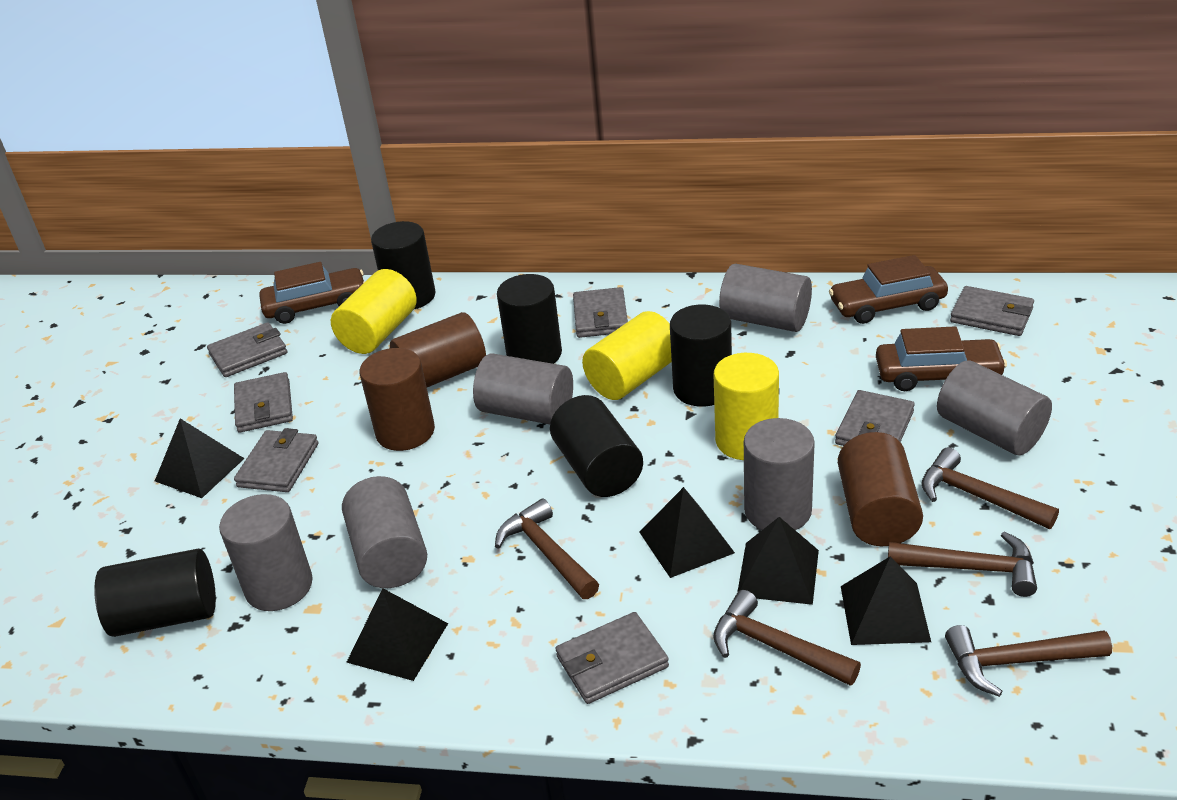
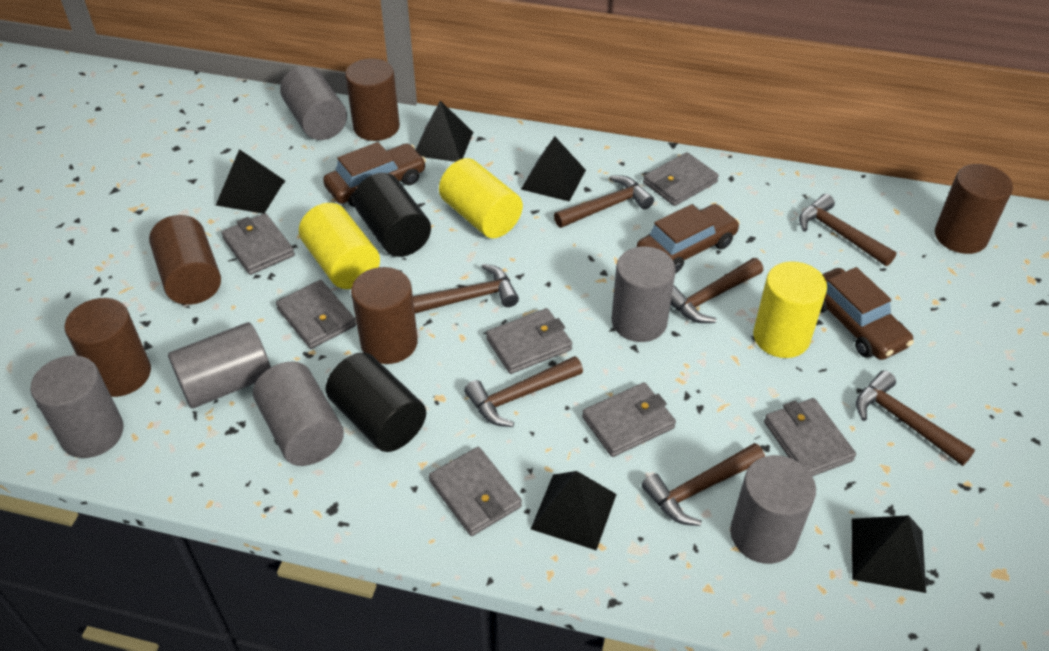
black cylinder: [94,549,216,637] [371,221,436,309] [497,274,562,364] [550,395,643,497] [670,305,732,407] = 5 -> [326,352,426,452] [353,173,431,257] = 2
brown cylinder: [359,348,435,451] [390,312,486,387] [838,432,923,546] = 3 -> [65,298,151,397] [149,215,221,305] [345,58,400,141] [351,267,418,364] [935,164,1013,254] = 5
brown hammer: [495,498,599,599] [713,590,861,686] [888,531,1037,597] [922,447,1059,529] [945,625,1112,697] = 5 -> [413,264,519,313] [464,356,583,427] [554,175,654,228] [641,443,765,526] [670,258,763,323] [799,194,896,266] [856,370,975,466] = 7

